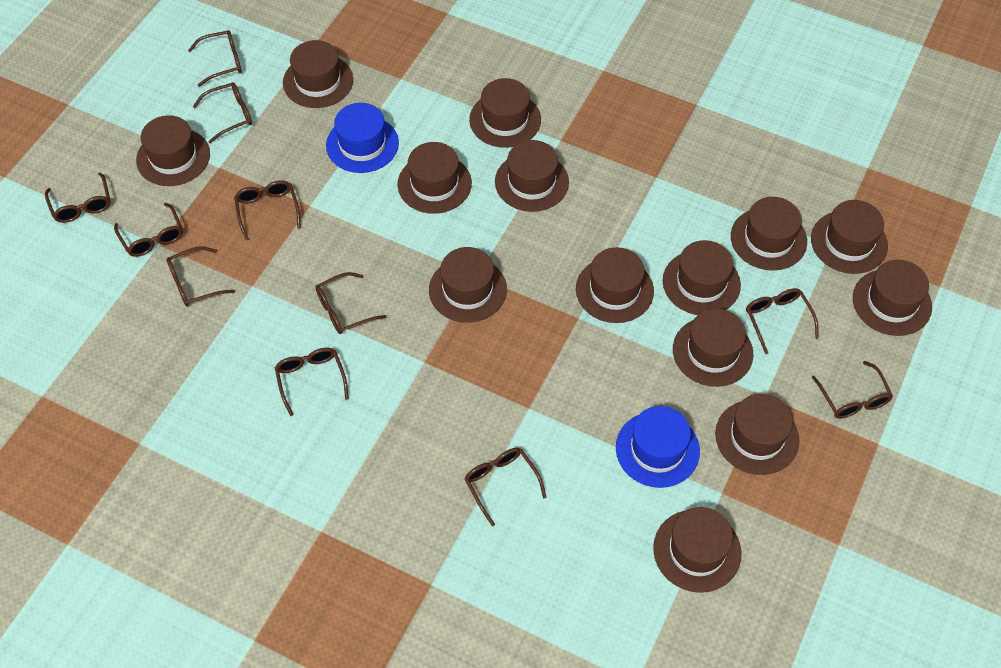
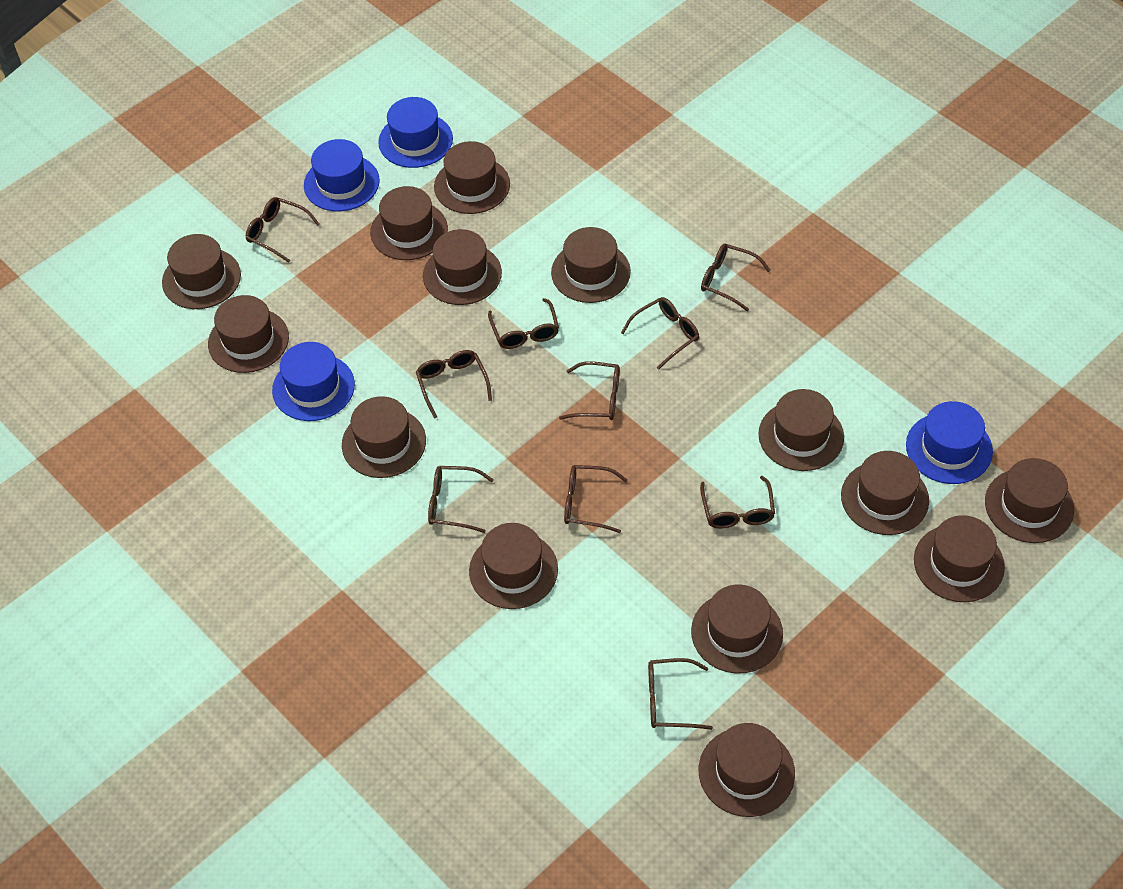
blue hat: [326,103,399,173] [616,406,700,488] = 2 -> [272,342,355,421] [304,139,380,211] [378,97,453,168] [906,401,993,484] = 4
brown glasses: [45,173,110,223] [114,203,183,257] [166,246,235,307] [188,30,242,87] [193,82,252,143] [234,180,301,240] [275,348,349,416] [315,272,387,334] [464,448,547,526] [746,288,819,354] [812,361,893,419] = 11 -> [246,197,320,263] [416,350,492,419] [428,466,494,533] [488,298,559,349] [559,361,620,420] [564,465,628,533] [621,297,699,370] [648,658,713,730] [700,476,775,529] [701,244,771,311] = 10

